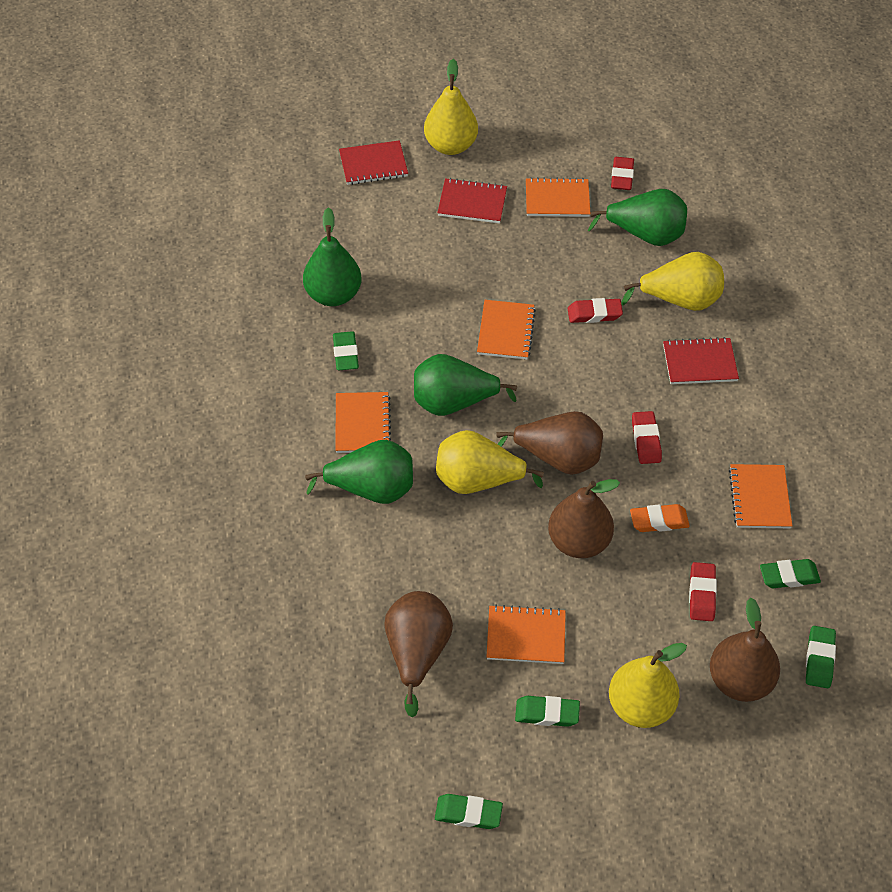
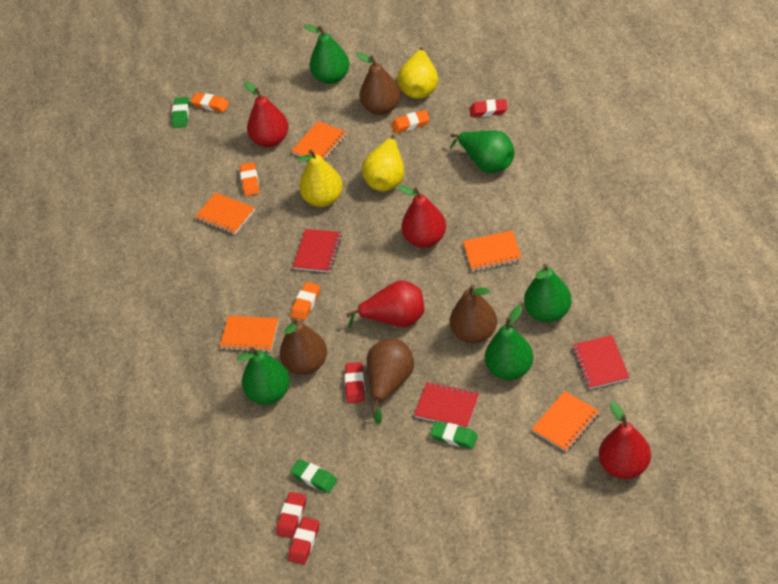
green eraser: [333,331,359,370] [435,794,503,829] [515,696,580,727] [760,559,821,588] [806,626,836,688] = 5 -> [171,97,189,128] [290,459,337,493] [430,421,478,449] = 3
green pear: [303,208,361,306] [305,440,413,504] [414,354,517,416] [588,189,687,246] = 4 -> [237,347,290,405] [304,24,350,84] [450,130,515,173] [485,305,534,380] [524,264,572,322] = 5
orange eraser: [630,504,690,532] = 1 -> [191,93,229,112] [240,162,260,196] [291,282,320,320] [391,110,430,133] = 4
red pear: none = 0 -> [244,81,289,147] [346,280,425,329] [398,185,446,248] [599,401,651,479] = 4
yellow pear: [424,59,478,155] [436,430,544,494] [609,643,687,728] [621,252,724,311] = 4 -> [298,149,343,207] [362,135,405,191] [397,47,438,99] = 3

